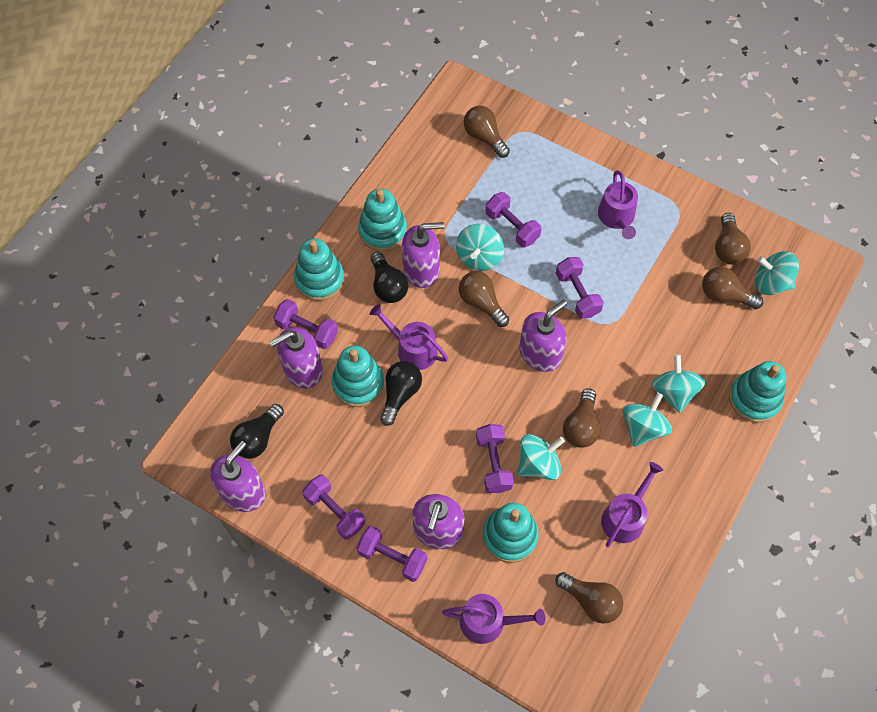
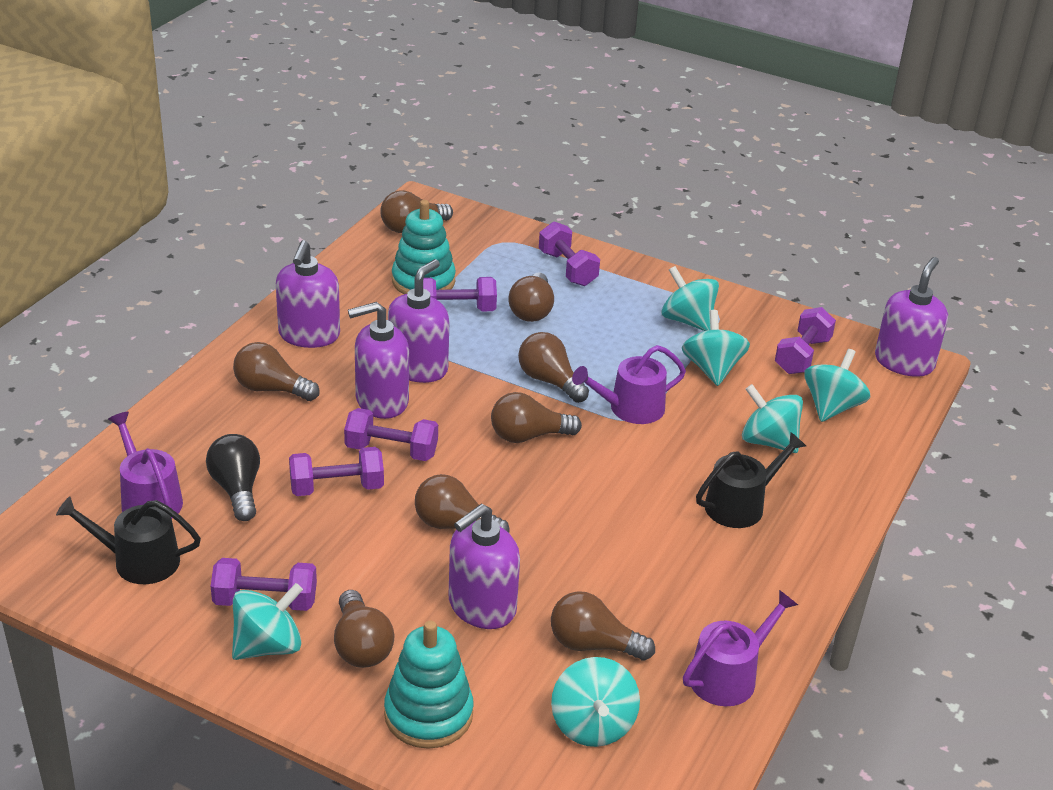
black light bulb: [230,404,284,459] [370,252,408,303] [380,361,422,426] = 3 -> [206,434,260,521] = 1
black watering can: none = 0 -> [56,496,201,584] [696,432,806,528] = 2
brown light bulb: [459,271,509,327] [464,106,510,158] [555,572,623,624] [563,388,600,448] [702,267,763,309] [715,213,751,265] = 6 -> [233,342,320,401] [334,590,395,668] [380,190,453,233] [415,474,510,533] [491,392,582,443] [508,273,554,322] [518,332,589,403] [551,591,655,661] = 8
purple watering can: [370,304,448,370] [442,594,545,644] [598,170,638,239] [601,462,663,547] = 4 -> [108,412,183,518] [572,345,686,424] [683,590,798,706] = 3
turquoise spinning top: [456,224,504,271] [518,434,565,480] [623,393,672,447] [652,354,705,413] [755,251,799,295] = 5 -> [232,583,303,660] [551,657,640,747] [661,266,719,331] [682,310,750,386] [742,384,803,453] [804,349,870,422] = 6
turquoise stacking toy: [294,238,344,301] [332,345,384,407] [358,189,407,251] [483,503,539,563] [729,361,787,423] = 5 -> [384,621,474,749] [392,200,456,294] = 2

